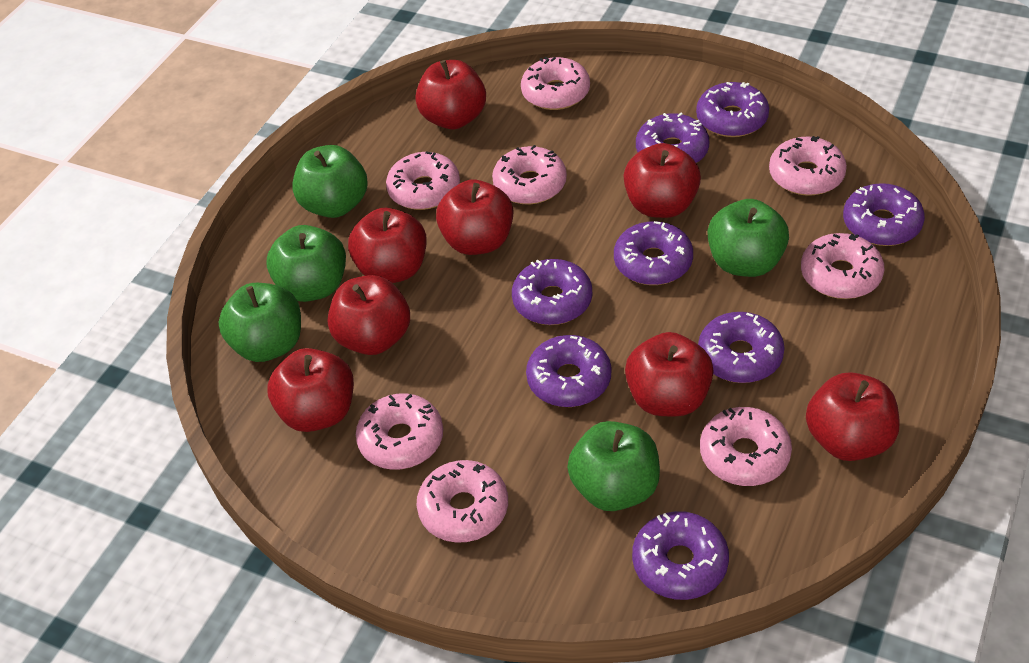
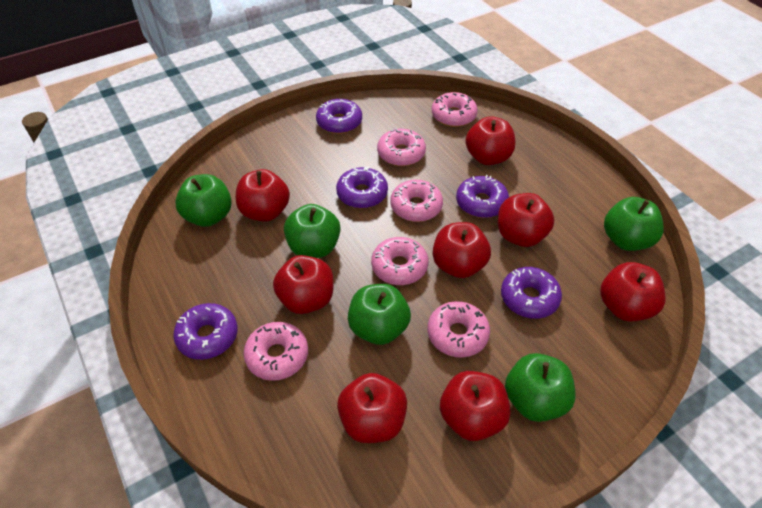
pink donut: [356,393,443,470] [386,151,460,210] [416,460,508,543] [492,145,567,205] [521,57,590,110] [700,407,792,486] [769,136,847,196] [801,233,884,299] = 8 -> [243,322,308,381] [371,237,429,285] [377,129,426,166] [390,180,443,222] [427,301,490,358] [432,92,478,127] = 6
purple donut: [512,259,592,325] [526,335,611,407] [614,221,693,285] [632,511,729,600] [636,113,709,163] [696,82,769,137] [698,312,785,383] [843,183,925,246] = 8 -> [173,303,238,360] [316,99,362,134] [336,167,388,209] [456,175,509,218] [501,267,562,319] = 5

